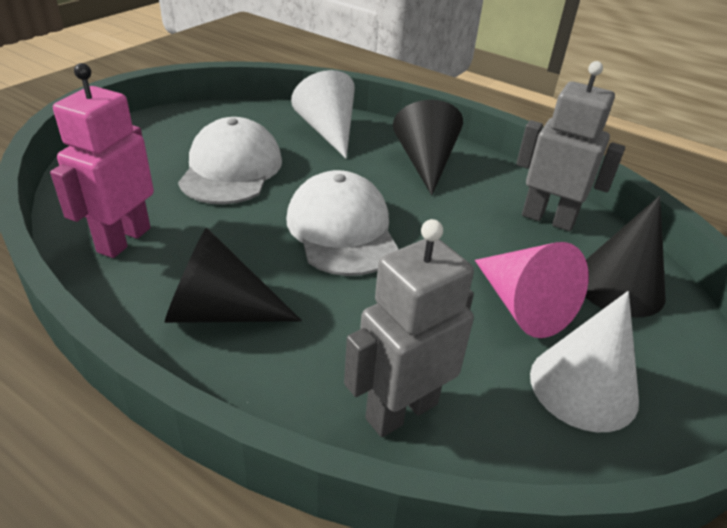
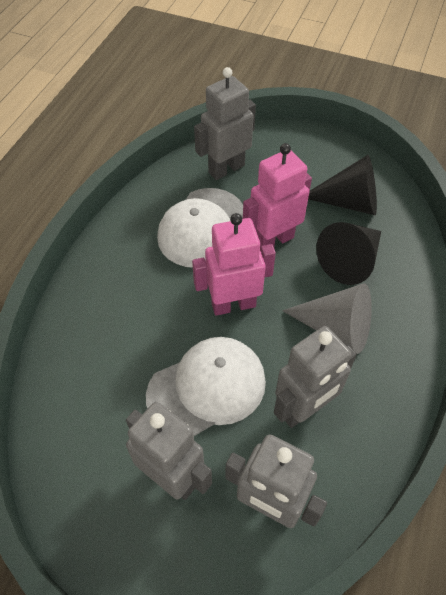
black cone: [165,228,302,323] [393,100,463,196] [585,196,666,318] = 3 -> [308,155,377,215] [316,222,381,285] = 2
grey cone: none = 0 -> [282,283,372,354] = 1
grey robot: [344,219,474,437] [516,61,625,231] = 2 -> [126,402,212,500] [194,67,256,180] [226,434,327,528] [274,326,357,428] = 4
pink cone: [475,242,589,338] = 1 -> none = 0
pink robot: [50,63,154,258] = 1 -> [192,213,276,316] [243,143,312,251] = 2
white cone: [291,70,355,158] [530,291,639,432] = 2 -> none = 0

